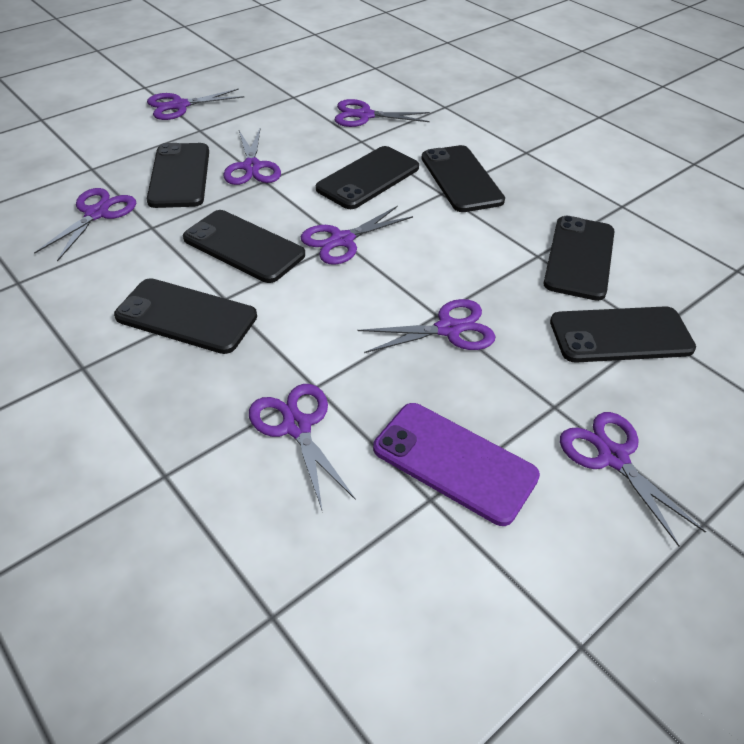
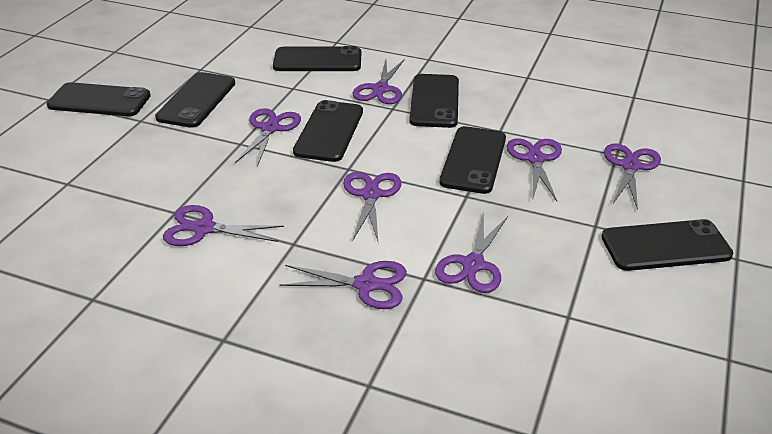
purple phone: [373,403,540,526] = 1 -> none = 0

